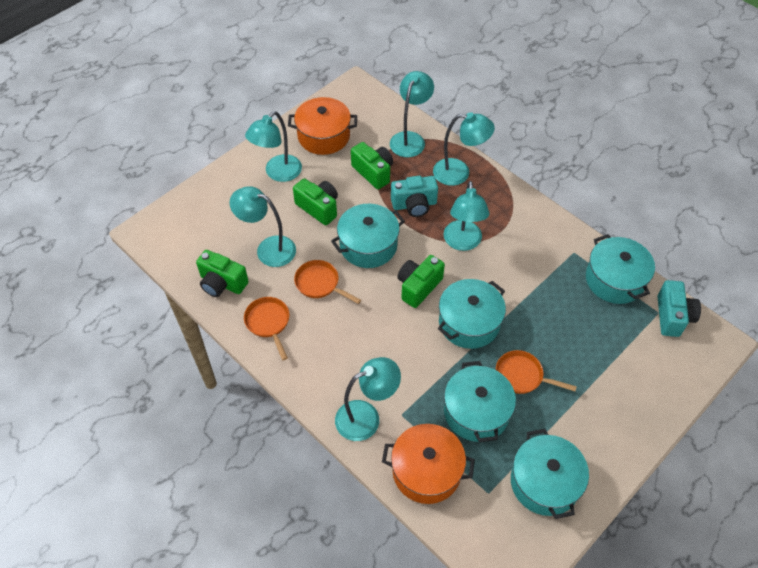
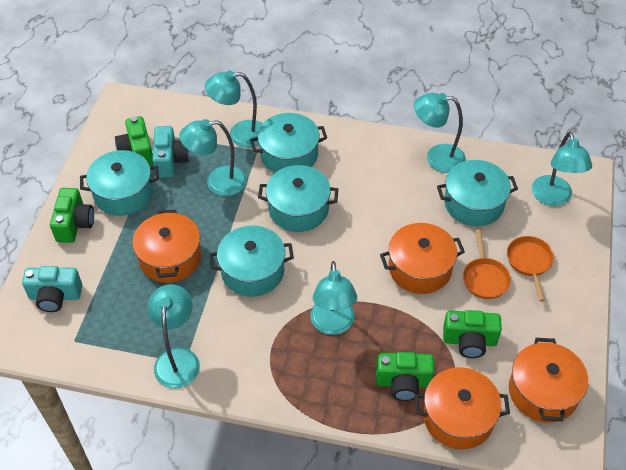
orange pan: [244,297,290,360] [294,260,361,304] [496,350,577,394] = 3 -> [463,229,511,299] [507,236,554,301] = 2
orange pot: [288,97,357,155] [382,424,475,504] = 2 -> [132,209,202,283] [380,223,465,294] [415,367,510,449] [509,338,588,423] = 4

